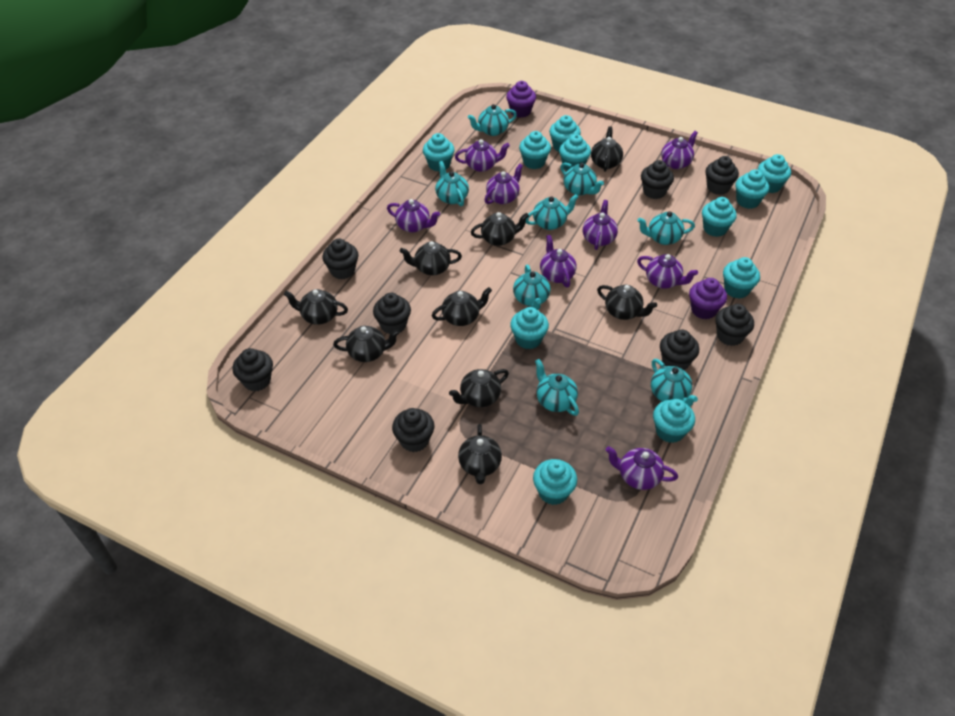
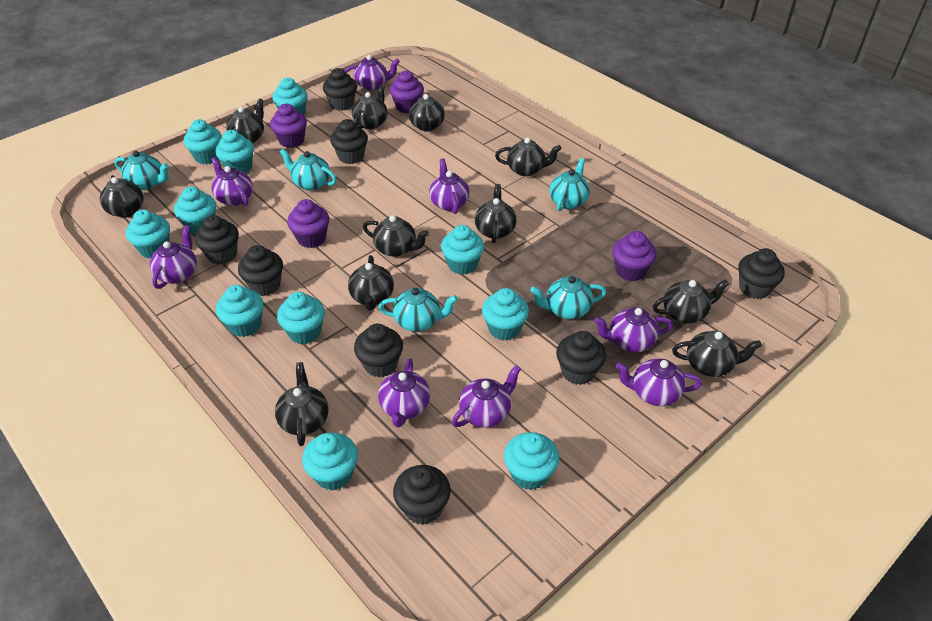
black teapot: [284,289,348,325] [333,326,400,362] [400,241,462,275] [432,287,492,326] [449,369,509,407] [458,424,502,484] [471,212,529,246] [591,126,623,172] [597,285,657,320] = 9 -> [100,175,144,218] [226,99,264,143] [275,362,329,446] [348,255,394,310] [352,84,388,129] [363,215,429,257] [409,93,445,132] [475,184,517,243] [495,138,561,176] [653,279,729,323] [672,331,762,377] = 11
purple cupcake: [506,81,536,118] [689,278,727,319] = 2 -> [270,104,307,148] [287,199,329,248] [390,71,424,113] [612,231,657,281] = 4
turquoise teapot: [435,161,469,206] [468,104,517,136] [513,265,550,310] [526,194,579,230] [535,359,579,416] [561,163,604,196] [637,211,695,245] [651,359,698,407] = 8 -> [114,151,169,190] [280,148,337,191] [378,288,458,332] [530,276,607,319] [549,158,590,211] = 5

